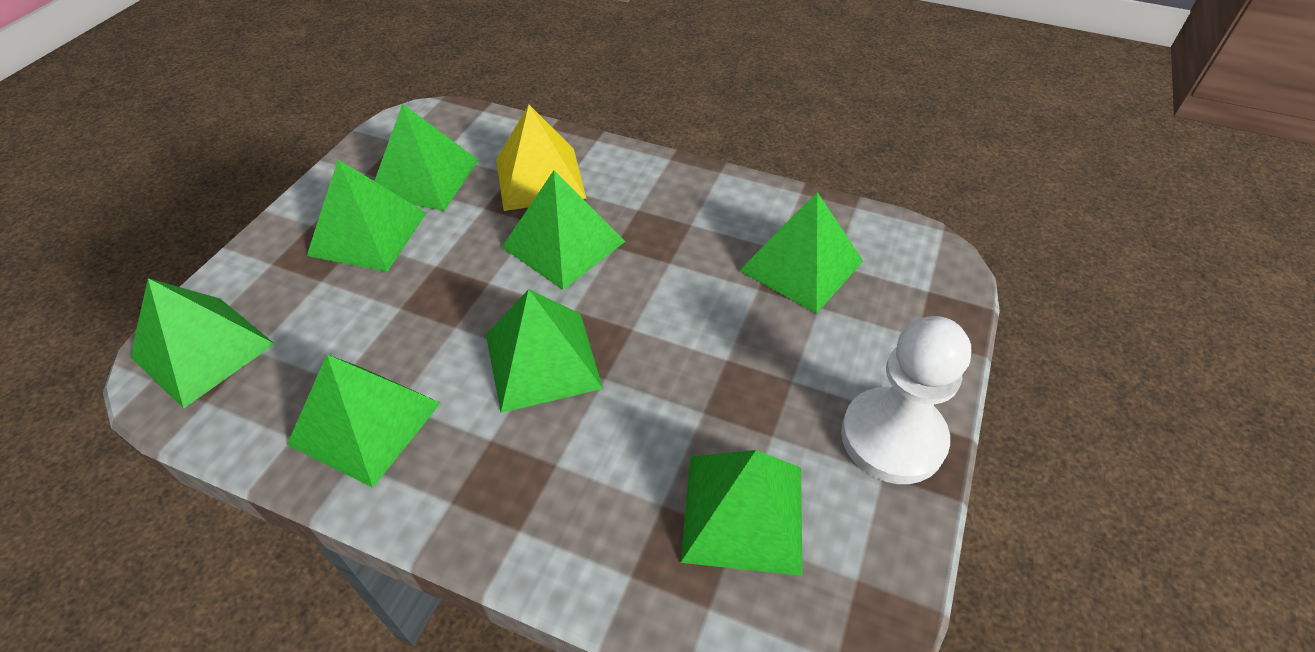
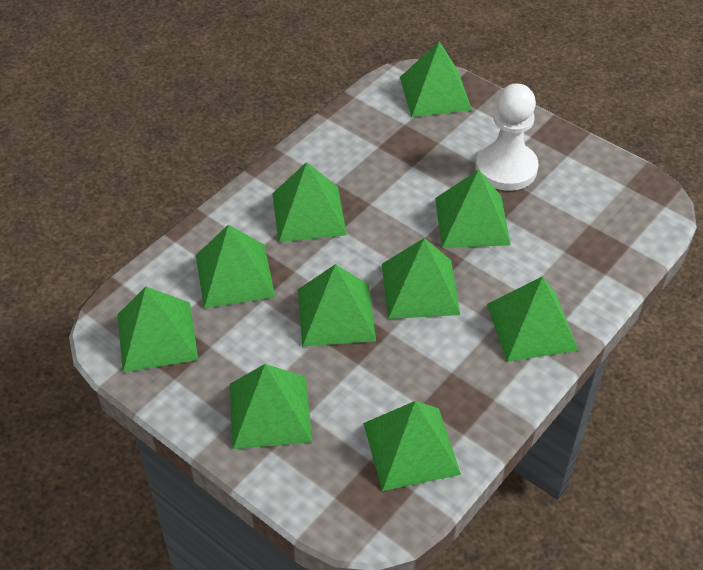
green pyramid: [130,278,275,409] [287,355,441,488] [307,160,426,272] [375,103,478,211] [486,289,603,413] [502,170,626,290] [680,450,802,576] [739,192,863,314] = 8 -> [117,287,198,372] [196,224,275,308] [230,364,312,449] [272,162,347,242] [298,264,376,347] [363,401,461,491] [382,238,460,319] [400,41,472,117] [435,169,511,248] [487,276,578,362] = 10
yellow pyramid: [496,105,586,211] = 1 -> none = 0

